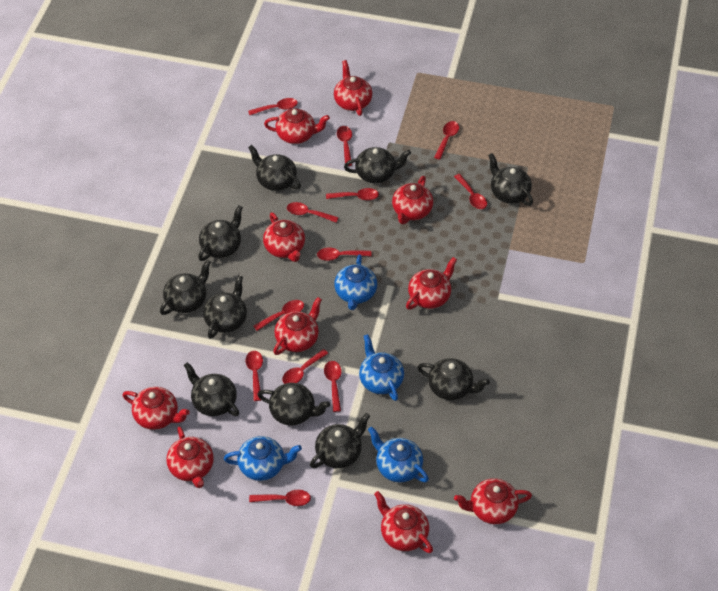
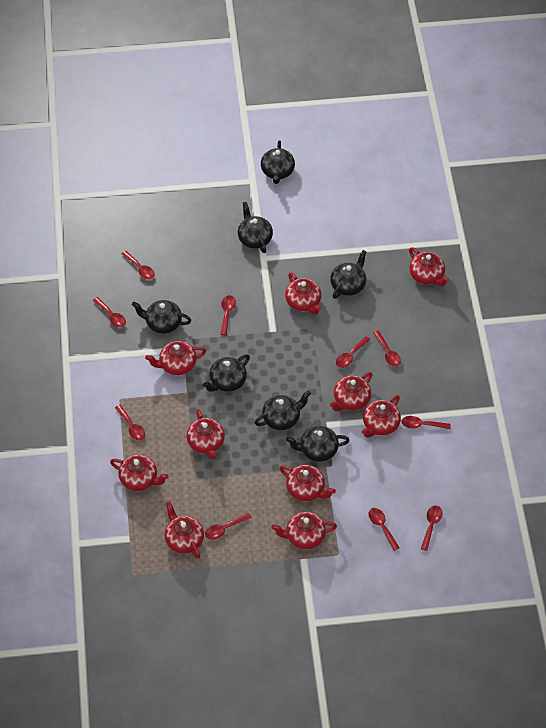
black teapot: [160,260,211,315] [184,362,240,416] [198,205,243,261] [203,275,247,339] [248,145,301,191] [257,383,330,426] [310,413,370,468] [344,147,411,183] [417,358,490,400] [488,153,533,206] = 10 -> [132,300,192,334] [203,354,250,392] [238,202,273,253] [255,390,311,430] [261,141,295,184] [286,426,350,462] [330,250,367,299] = 7
blue teapot: [224,436,302,481] [334,254,377,310] [359,334,404,401] [368,426,429,482] = 4 -> none = 0
red spoon: [246,351,263,401] [248,98,298,116] [249,490,311,506] [253,300,304,331] [282,349,329,384] [287,202,339,223] [317,248,372,261] [324,361,342,412] [326,188,379,200] [337,126,352,166] [434,121,459,160] [454,174,487,209] = 12 -> [93,297,126,327] [115,405,145,440] [121,251,155,279] [205,513,251,540] [220,295,236,335] [336,336,370,368] [368,508,400,551] [374,331,401,367] [401,416,451,429] [421,506,443,551] = 10

